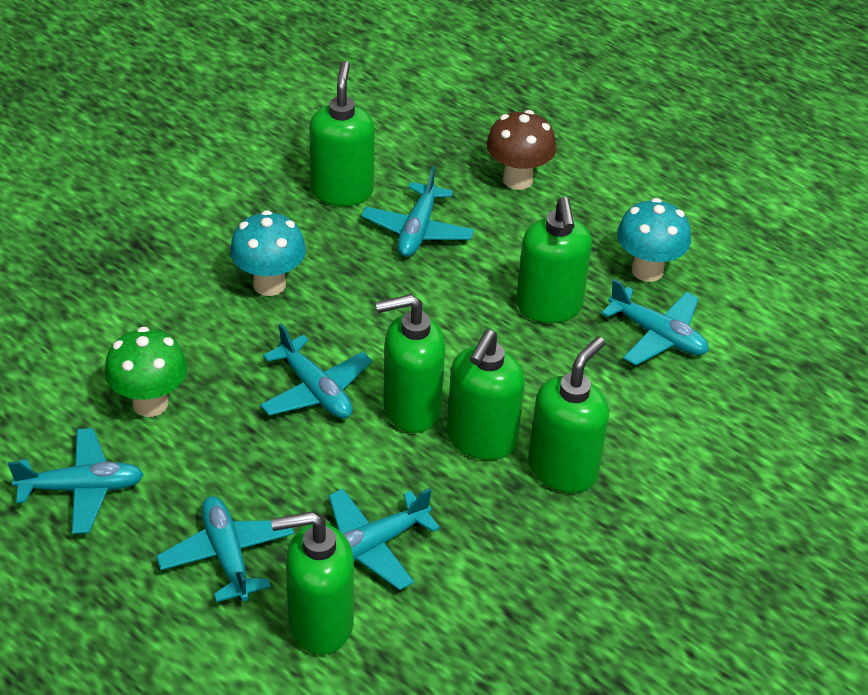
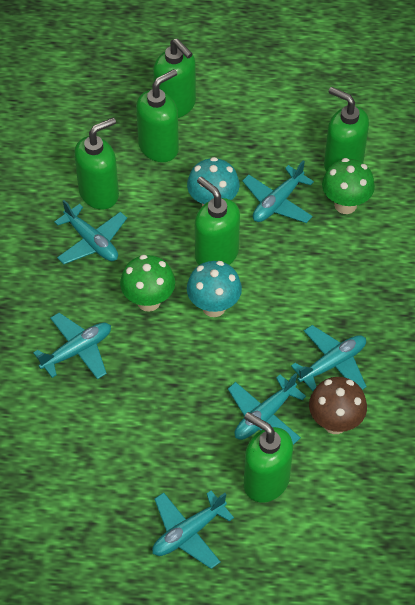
green mushroom: [104,327,187,417] = 1 -> [120,255,175,312] [322,158,375,214] = 2

